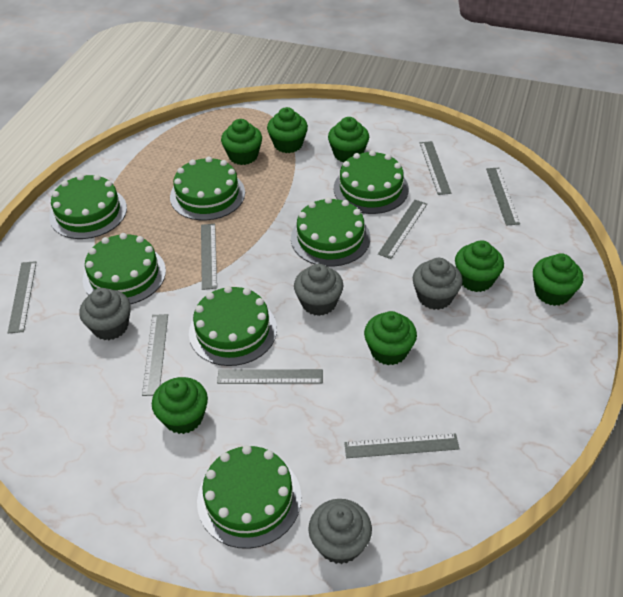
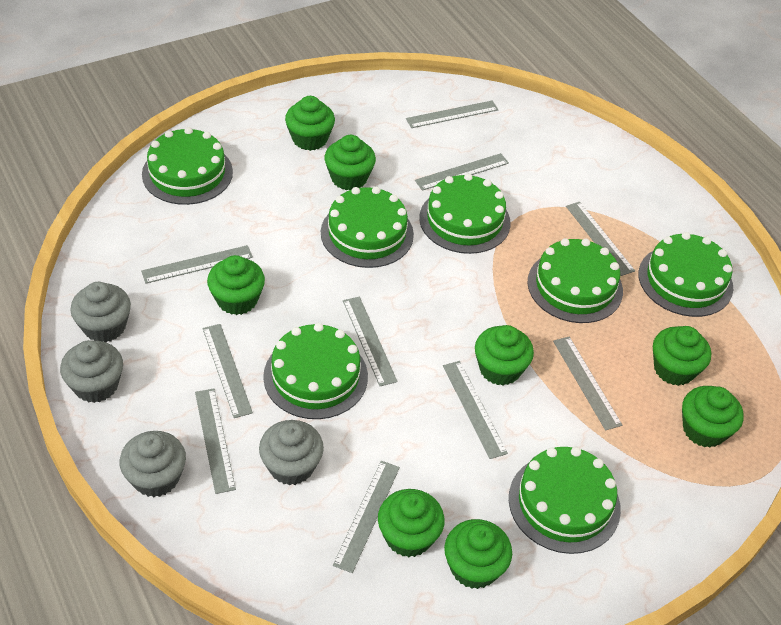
green cupcake: [152,377,208,434] [221,119,262,165] [267,107,308,153] [328,117,369,163] [364,311,417,365] [455,240,504,292] [533,253,583,306] = 7 -> [207,255,265,315] [285,96,335,151] [325,135,376,190] [378,489,445,557] [444,519,512,589] [475,325,534,385] [653,326,711,386] [682,386,744,448] = 8
grey ruler: [8,261,36,333] [142,314,168,396] [201,224,217,290] [217,369,323,384] [344,433,459,458] [378,200,427,259] [420,141,451,195] [486,168,520,225] = 8 -> [141,245,253,284] [195,388,236,494] [203,324,253,418] [333,461,400,573] [343,297,398,386] [406,101,498,128] [415,153,509,191] [443,361,508,459] [553,336,622,431] [566,202,635,276] = 10

